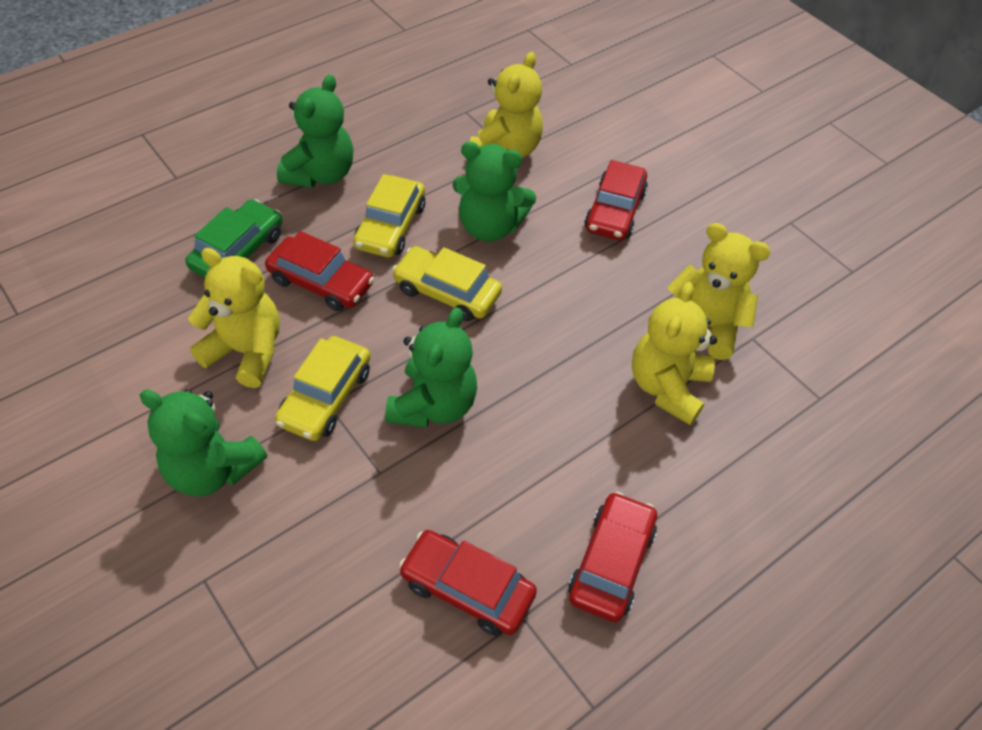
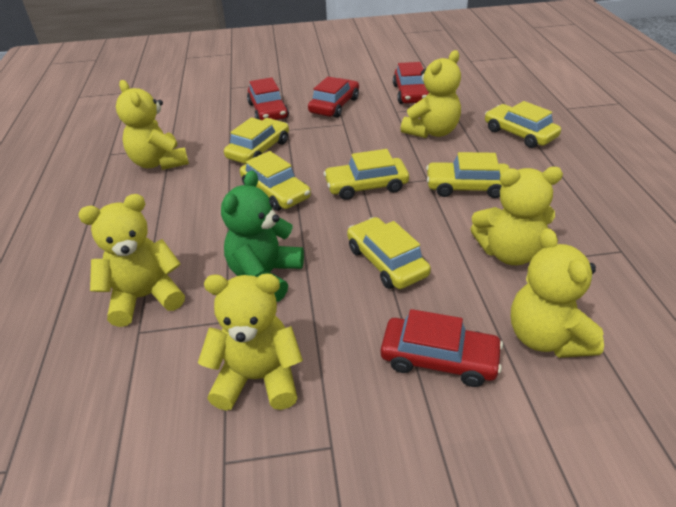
green car: [185,199,283,278] = 1 -> none = 0
green teddy bear: [140,389,267,497] [277,74,354,188] [385,307,477,428] [452,142,536,242] = 4 -> [221,170,304,302] = 1
yellow car: [275,336,371,441] [353,174,426,258] [392,246,502,321] = 3 -> [224,117,289,164] [240,151,311,211] [323,149,409,200] [347,217,431,289] [426,152,510,198] [485,101,561,148] = 6
yellow teddy bear: [188,248,280,388] [470,52,543,158] [632,282,717,425] [667,223,770,360] = 4 -> [78,194,185,327] [116,80,189,170] [198,273,303,411] [400,50,461,138] [471,167,563,265] [511,228,604,358] = 6

